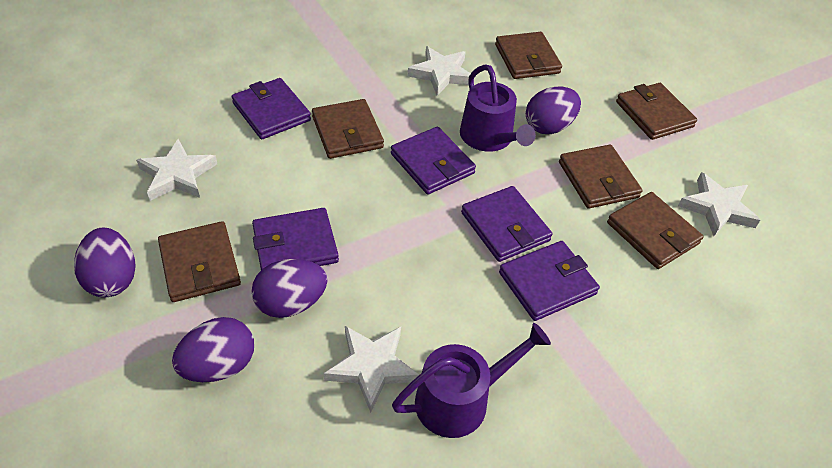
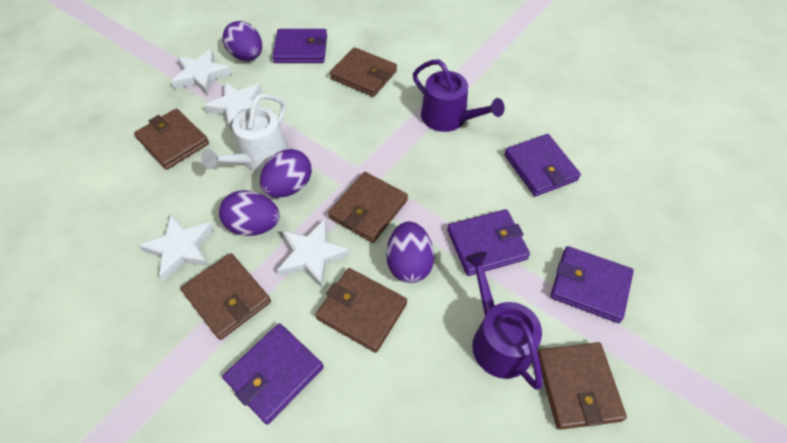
white watering can: none = 0 -> [202,94,288,170] = 1

